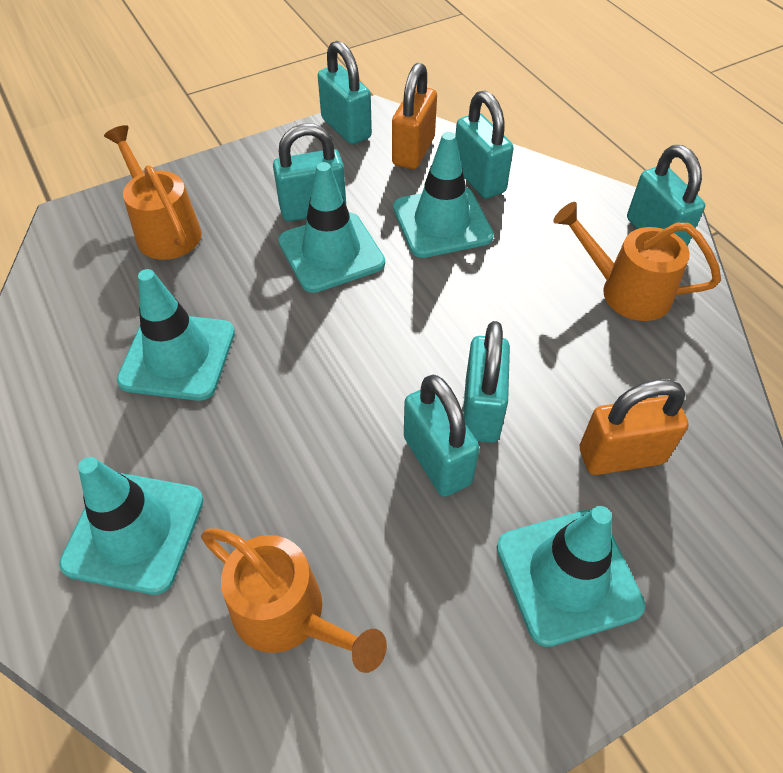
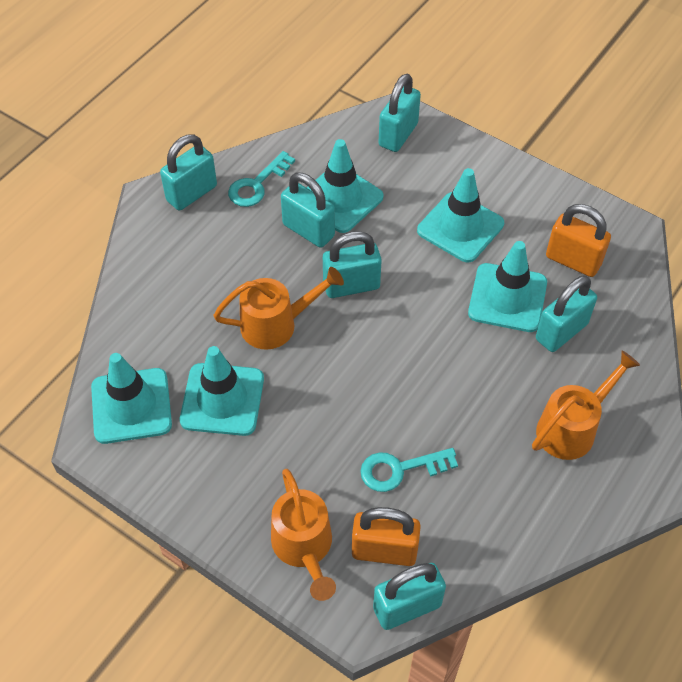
turquoise key: none = 0 -> [228,151,295,207] [360,448,458,492] = 2

